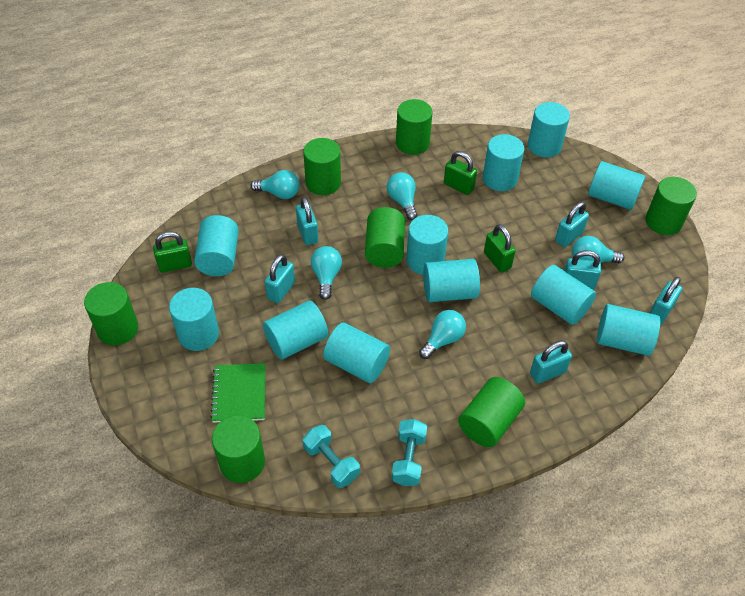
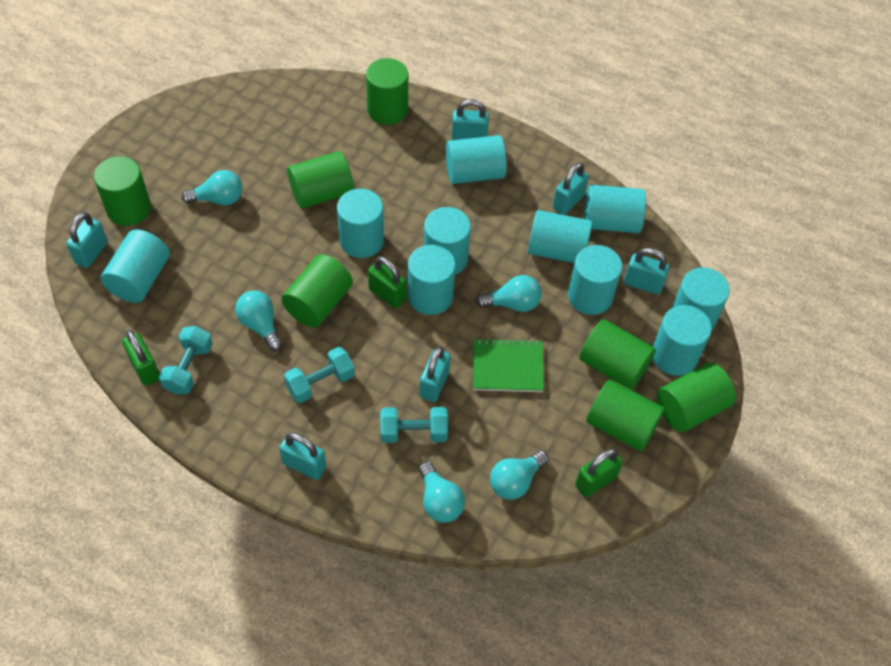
turquoise cylinder: [169,288,219,351] [194,215,239,276] [263,301,328,360] [323,323,390,383] [406,215,448,275] [423,259,480,302] [483,134,524,191] [528,102,570,158] [531,265,596,325] [588,161,645,210] [597,304,660,356] = 11 -> [101,230,170,303] [337,189,384,258] [408,245,456,315] [424,207,471,275] [446,135,507,184] [528,210,592,263] [568,245,622,315] [584,185,646,233] [652,305,712,376] [672,267,730,330] = 10
turquoise dumbbell: [303,425,360,488] [391,419,427,486] = 2 -> [159,326,213,394] [284,347,355,403] [380,407,448,443] = 3

